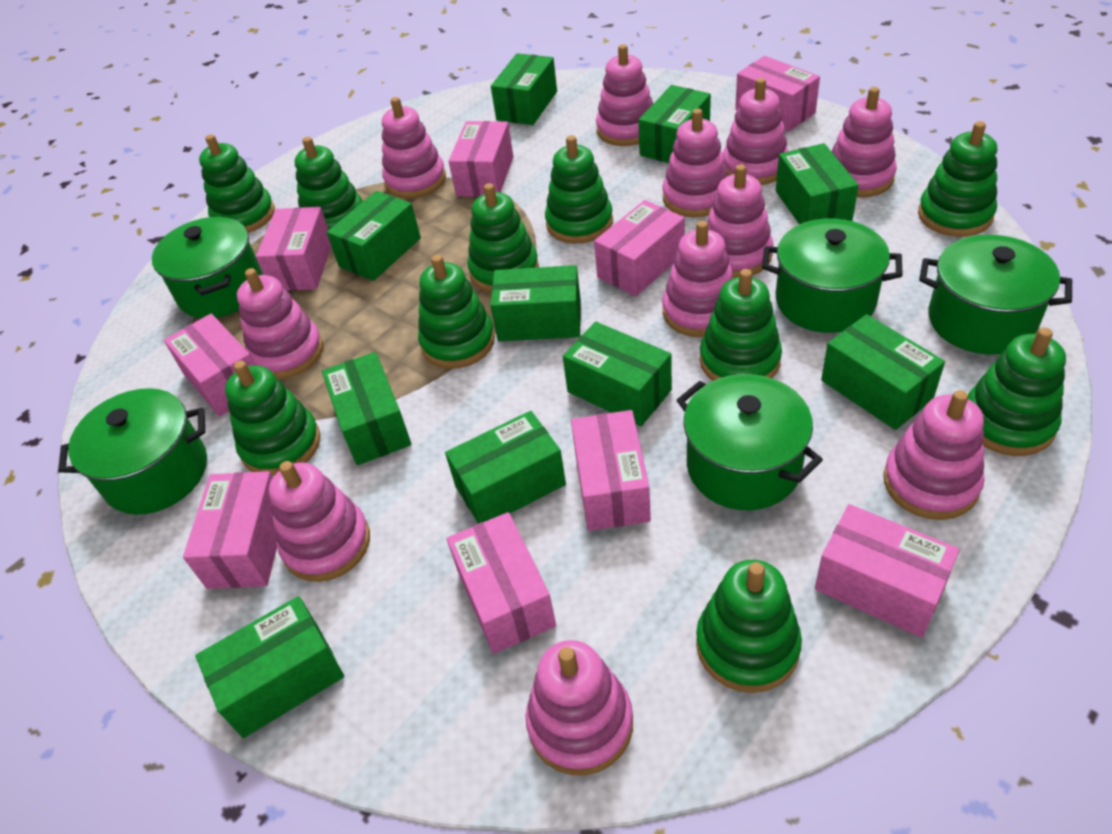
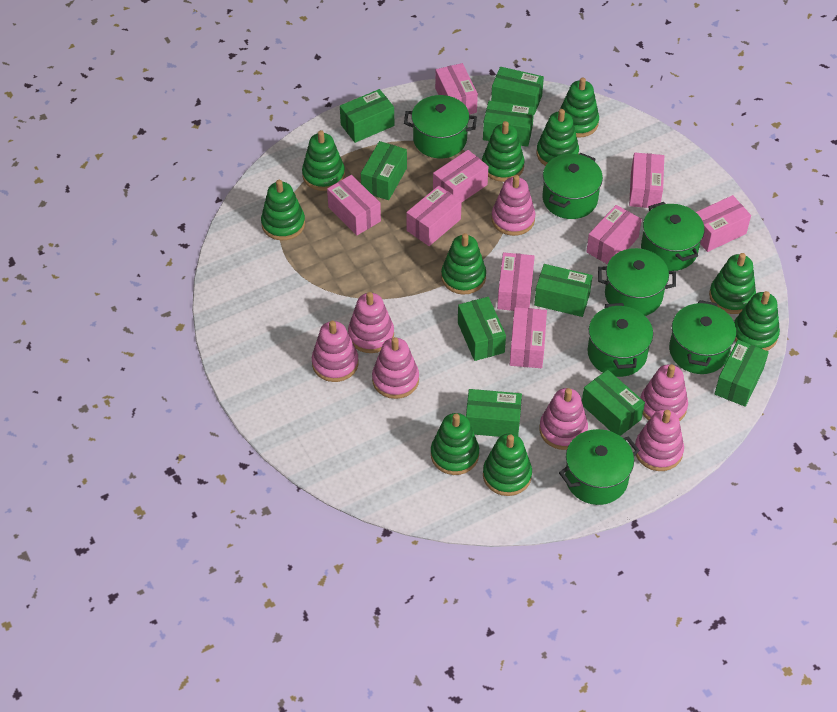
green box: [195,596,344,738] [322,352,412,465] [327,191,421,281] [445,411,566,524] [490,265,581,341] [491,53,557,125] [563,322,672,426] [638,85,711,163] [776,143,859,224] [821,314,945,430] = 10 -> [340,89,394,143] [361,141,407,200] [458,297,506,361] [466,389,522,437] [483,101,534,147] [491,67,544,115] [534,264,593,317] [582,370,645,436] [715,340,769,407] = 9
green pot: [58,388,207,515] [152,217,263,318] [677,374,823,510] [762,218,903,333] [919,235,1072,355] = 5 -> [404,95,477,158] [542,153,603,219] [559,429,640,505] [587,303,653,377] [598,248,676,316] [641,202,705,271] [669,300,736,374] = 7
pink stacking toy: [237,268,323,379] [269,461,370,582] [382,97,446,198] [526,640,633,775] [596,44,653,146] [662,221,733,337] [663,109,728,217] [707,164,773,278] [723,78,789,185] [832,87,897,198] [883,390,984,520] = 11 -> [312,321,359,382] [348,292,394,353] [372,337,419,399] [491,175,535,236] [539,388,588,450] [635,409,684,471] [640,364,688,421] = 7

